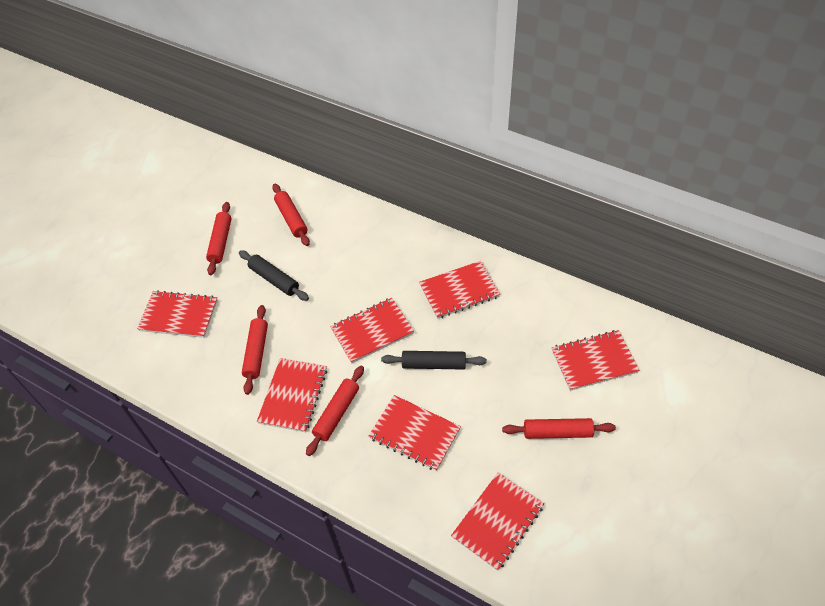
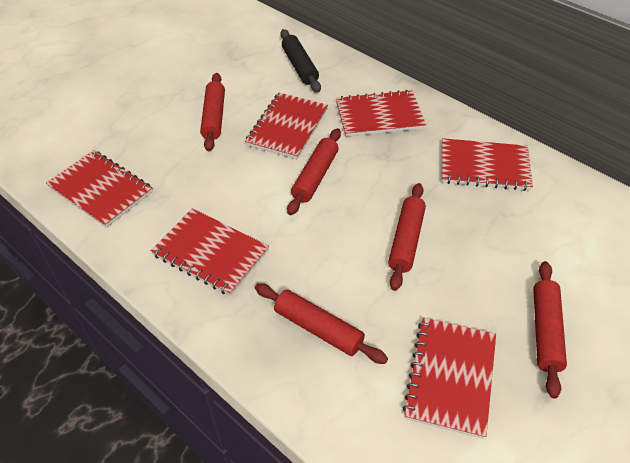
black rolling pin: [239,250,309,301] [381,351,487,370] = 2 -> [280,29,321,92] = 1
red notebook: [137,290,218,338] [257,358,327,432] [330,298,414,363] [369,395,461,471] [419,261,500,319] [451,472,544,571] [552,330,640,391] = 7 -> [46,150,153,228] [151,208,269,296] [245,93,328,159] [336,90,426,137] [403,317,496,439] [442,138,533,191] = 6

